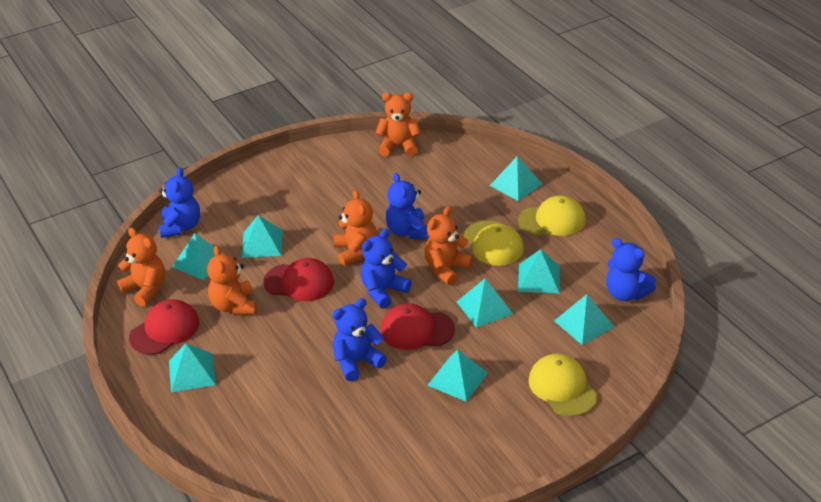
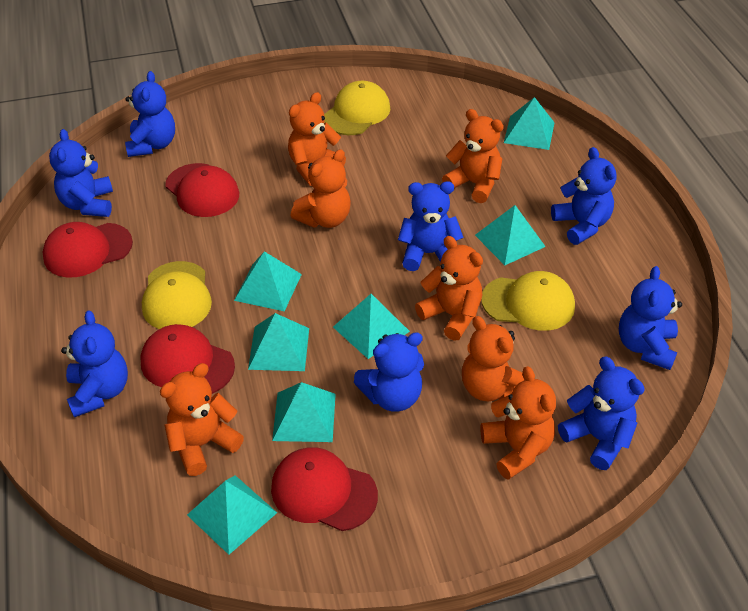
blue teddy bear: [159,167,200,238] [332,298,387,381] [361,228,412,309] [386,173,430,239] [606,238,656,301] = 5 -> [49,129,113,217] [61,310,128,417] [125,71,175,157] [354,332,424,412] [398,181,464,271] [551,147,617,245] [558,356,645,470] [619,266,682,370] = 8
orange teddy bear: [117,228,165,306] [207,246,257,315] [334,190,377,266] [376,93,421,157] [424,206,473,285] = 5 -> [160,363,244,476] [288,92,346,186] [290,149,351,228] [415,236,483,341] [442,109,504,203] [462,316,524,401] [480,366,556,480] = 7
red cap: [129,299,199,355] [263,258,334,301] [381,303,455,350] = 3 -> [43,222,133,278] [141,324,235,394] [165,163,239,217] [271,447,378,531] = 4
turquoise pyramid: [169,343,216,392] [172,233,223,280] [242,215,283,258] [427,349,488,402] [457,278,513,328] [490,156,542,201] [518,249,560,293] [554,294,615,345] = 8 -> [187,475,277,555] [234,251,302,312] [248,313,309,371] [272,382,336,442] [333,294,410,359] [475,205,546,265] [504,97,555,150] = 7

